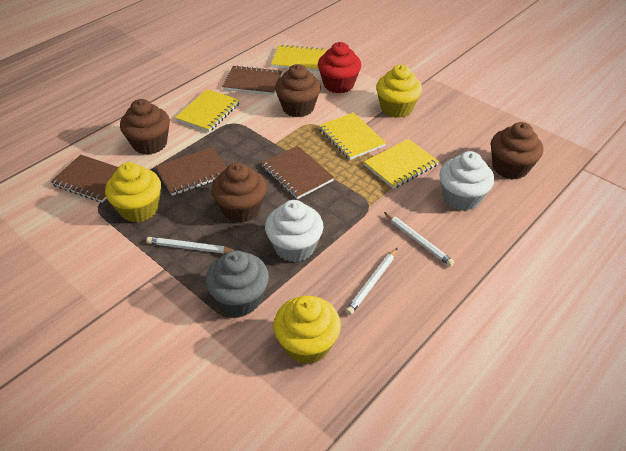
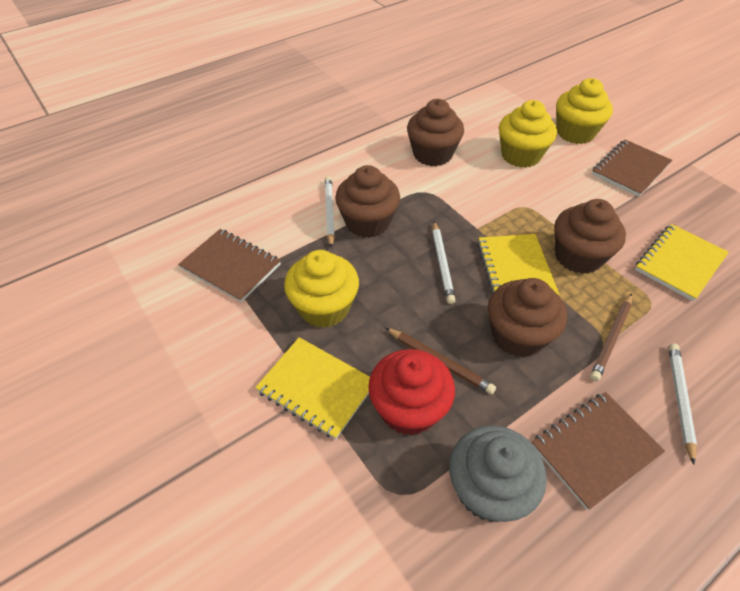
brown notebook: [50,155,118,203] [156,147,227,196] [222,65,282,95] [262,146,334,199] = 4 -> [178,229,281,303] [532,392,665,510] [592,140,672,197] = 3
brown pencil: none = 0 -> [386,328,496,395] [590,293,632,381] = 2
white cupcake: [265,200,324,262] [439,151,494,211] = 2 -> none = 0
yellow notebook: [175,89,240,132] [271,44,327,72] [319,113,386,160] [364,139,439,189] = 4 -> [255,337,370,439] [477,234,560,295] [635,224,729,301] = 3

